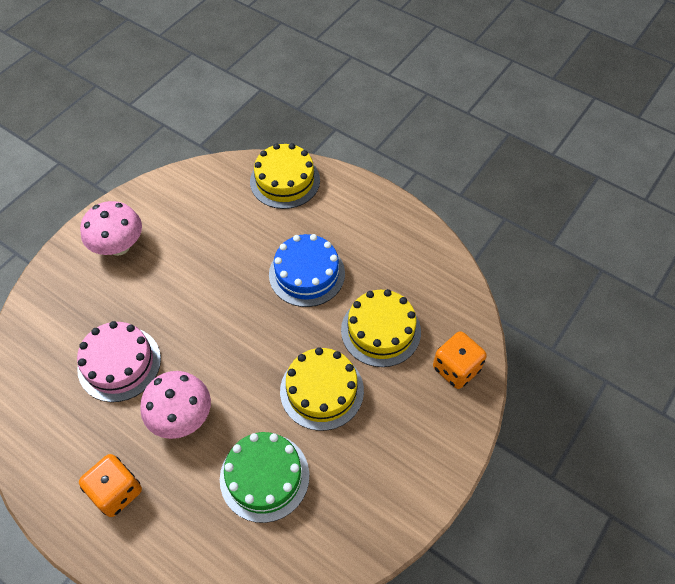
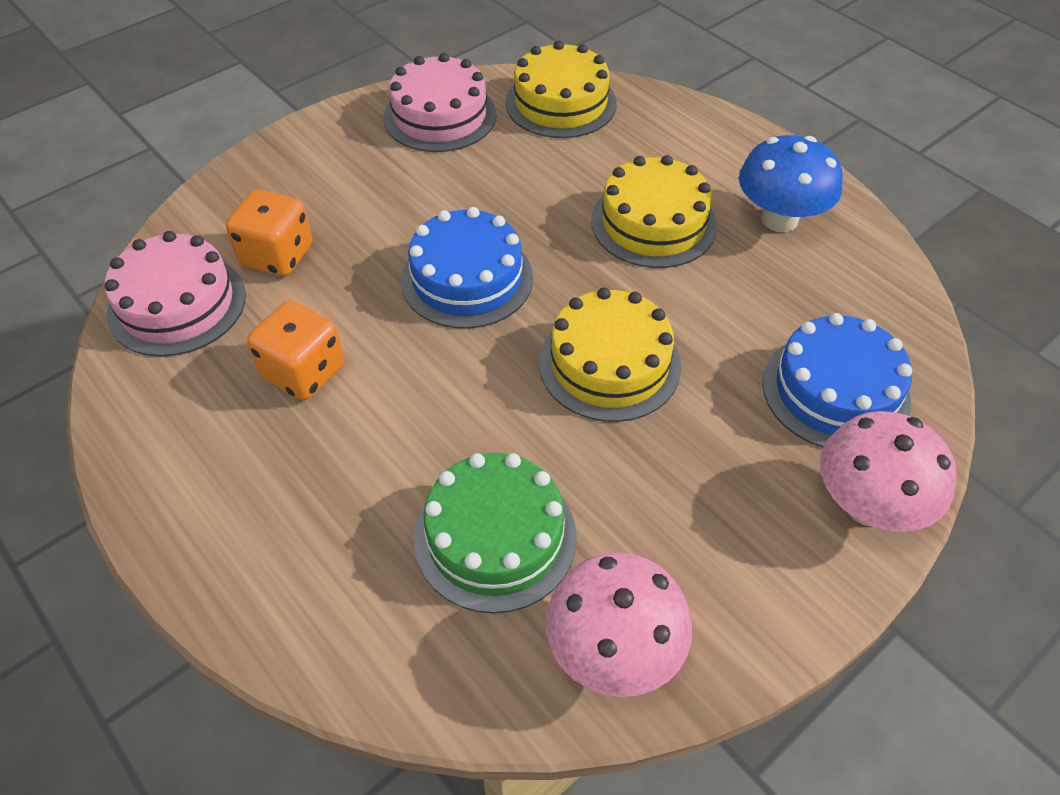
blue cake: [269,234,345,307] = 1 -> [401,207,533,329] [762,313,912,448] = 2
blue mushroom: none = 0 -> [739,135,843,232] = 1
pink cake: [77,321,161,402] = 1 -> [104,231,246,357] [383,53,496,152] = 2

